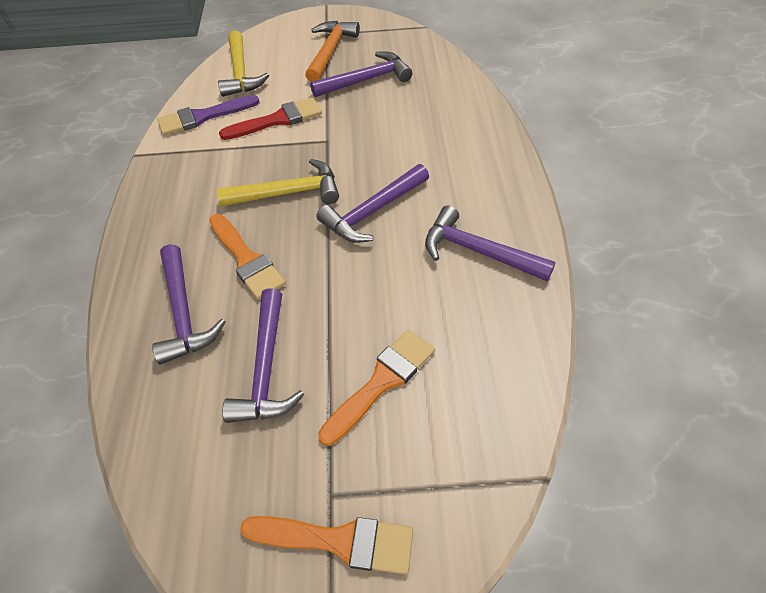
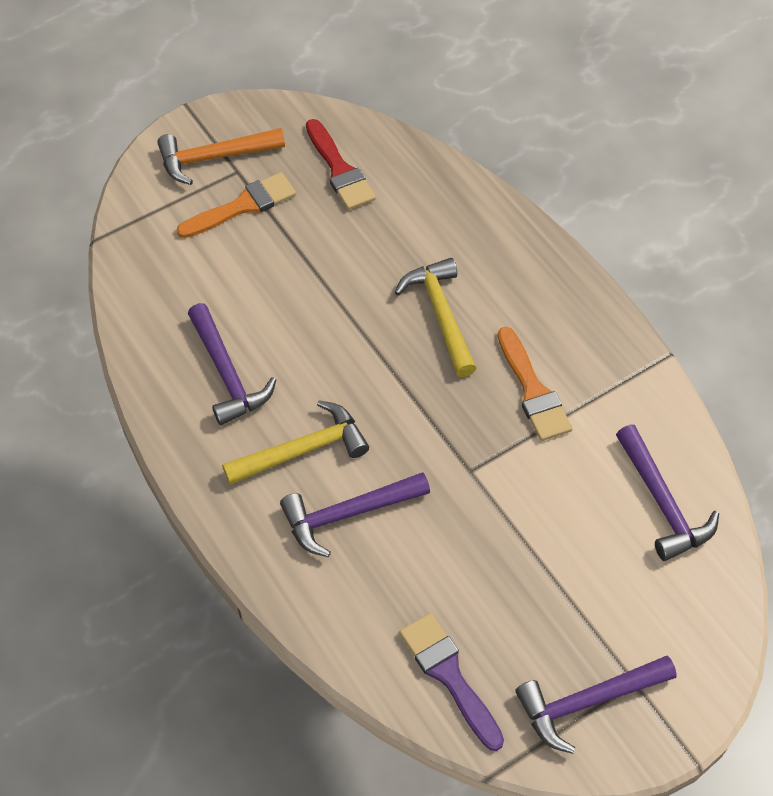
orange brush: [209,214,286,300] [240,516,413,575] [318,329,435,446] = 3 -> [177,172,296,238] [498,327,572,441] = 2
purple hammer: [152,244,226,365] [222,288,304,423] [310,52,412,97] [316,164,429,243] [425,206,555,281] = 5 -> [188,303,276,425] [280,472,430,557] [515,656,677,754] [616,425,719,561] = 4

